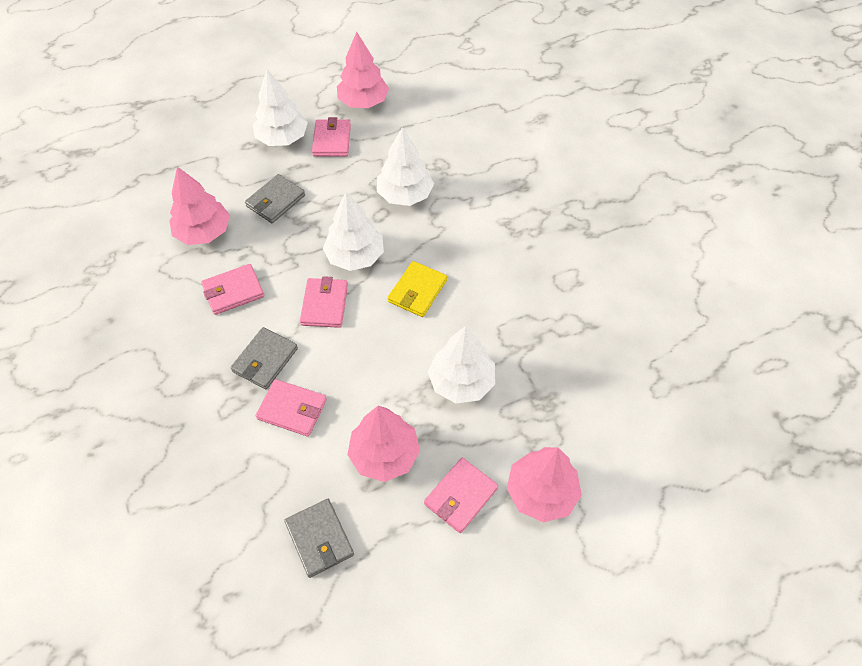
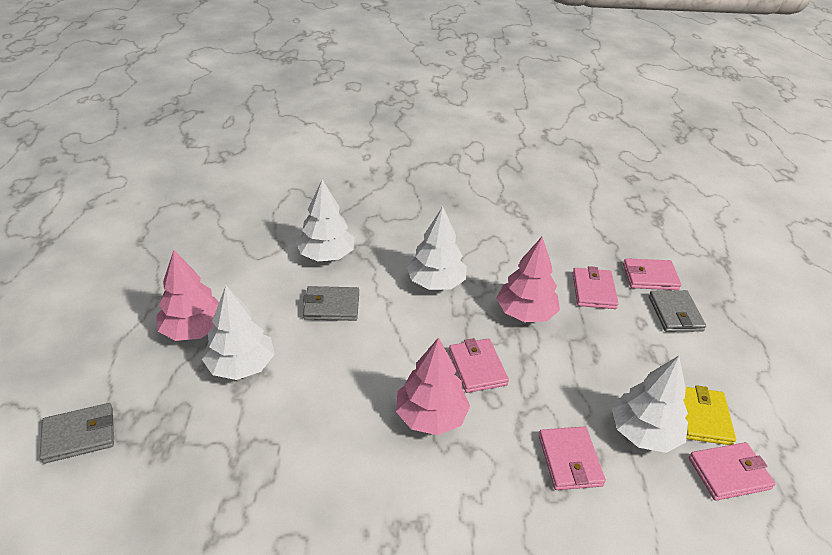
pink tree: [169,167,230,245] [337,32,389,108] [347,406,420,482] [506,447,582,523] = 4 -> [156,250,219,341] [396,337,470,435] [497,237,560,322] = 3

